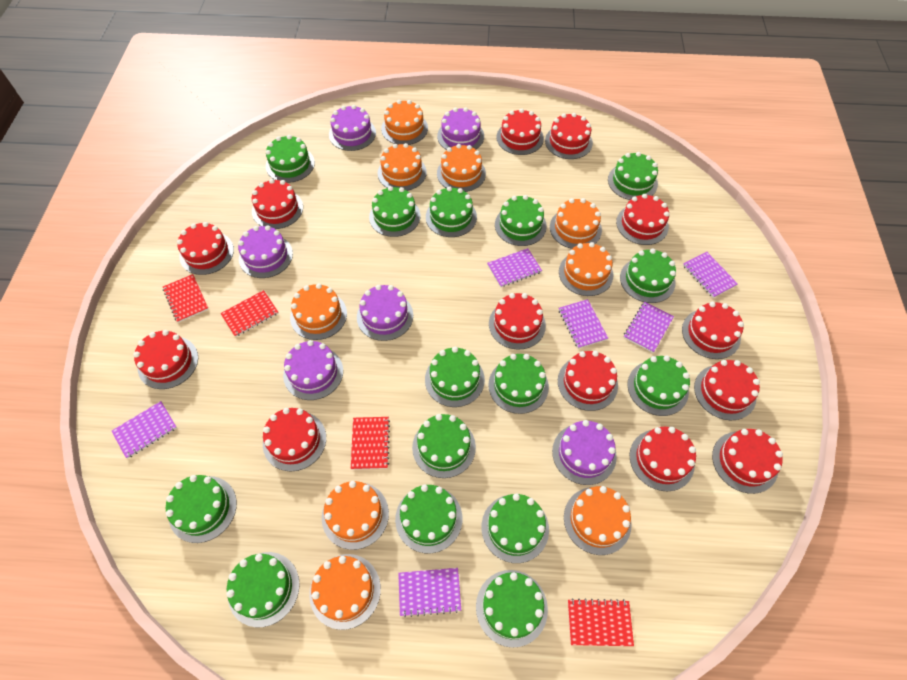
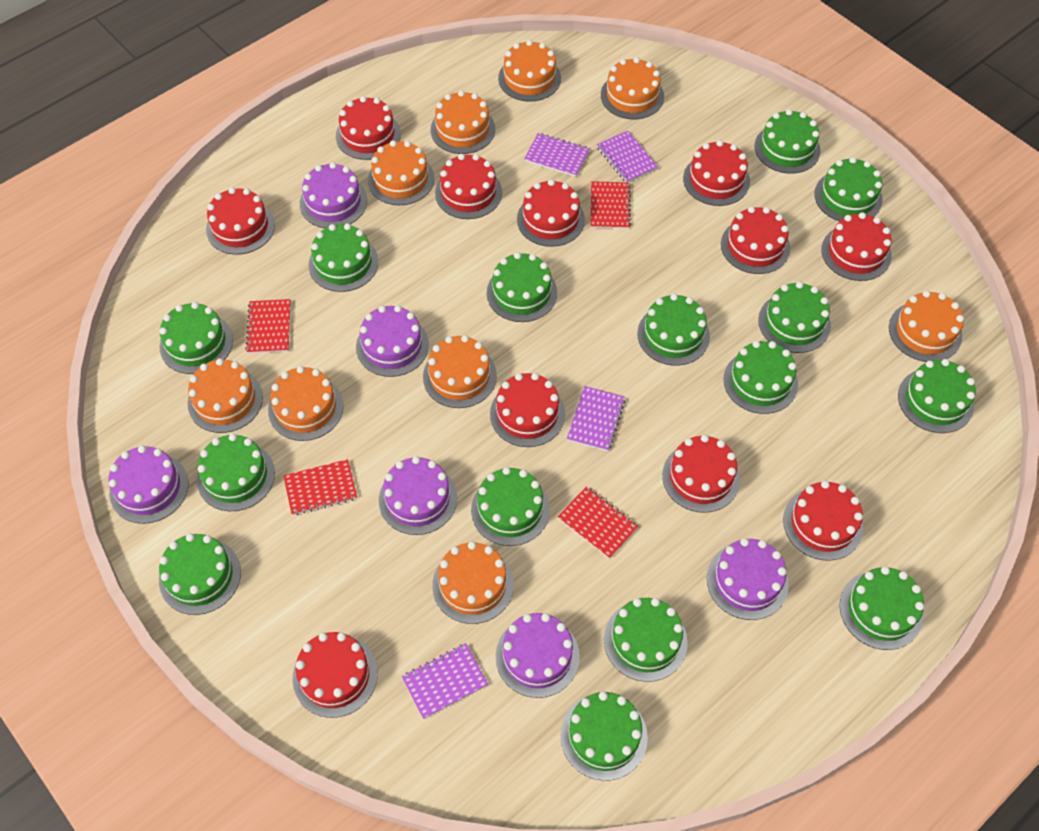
purple notebook: [112,401,177,459] [398,568,461,617] [487,248,542,287] [559,299,608,349] [623,302,674,353] [683,252,738,298] = 6 -> [402,643,488,719] [524,133,590,177] [567,386,625,451] [597,131,658,182] = 4
red cake: [133,330,198,389] [177,222,234,275] [252,179,303,229] [263,408,326,471] [489,293,546,350] [497,109,544,155] [545,113,593,159] [558,351,618,411] [616,194,669,245] [630,427,696,491] [682,302,744,359] [694,360,760,420] [712,429,783,494] = 13 -> [206,187,275,255] [292,632,378,718] [336,96,401,160] [435,154,502,219] [490,373,565,447] [517,179,585,247] [662,435,740,513] [683,140,750,206] [721,206,790,274] [783,481,863,561] [821,212,892,281] = 11

